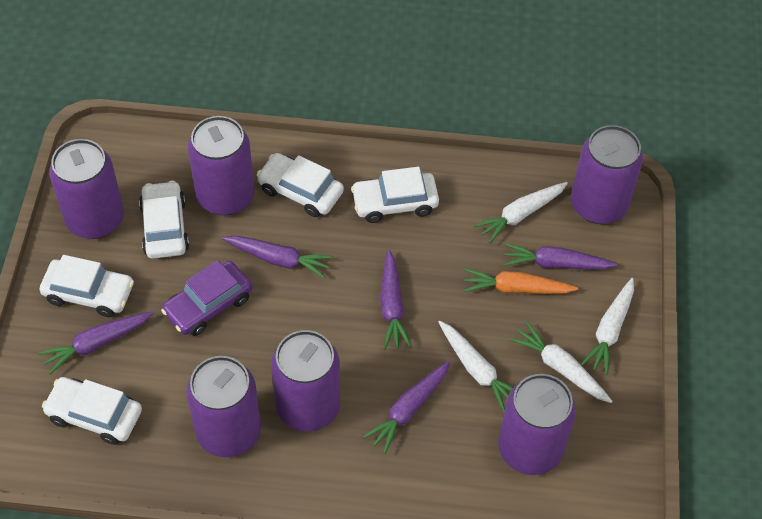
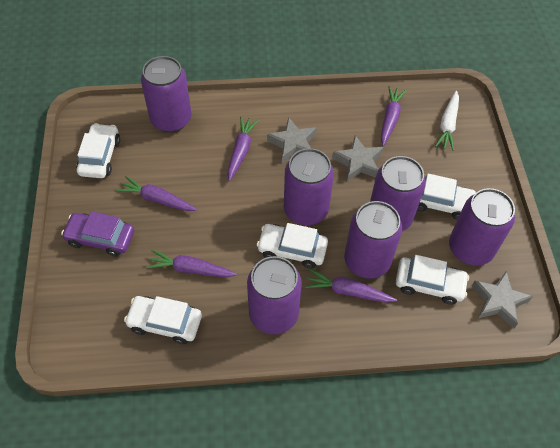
grey star: none = 0 -> [267,117,317,163] [332,135,384,182] [472,271,533,328] = 3
orange carrot: [464,269,578,294] = 1 -> none = 0
white carrot: [438,321,513,412] [474,182,568,244] [510,322,612,403] [581,278,634,375] = 4 -> [435,91,459,151] = 1

